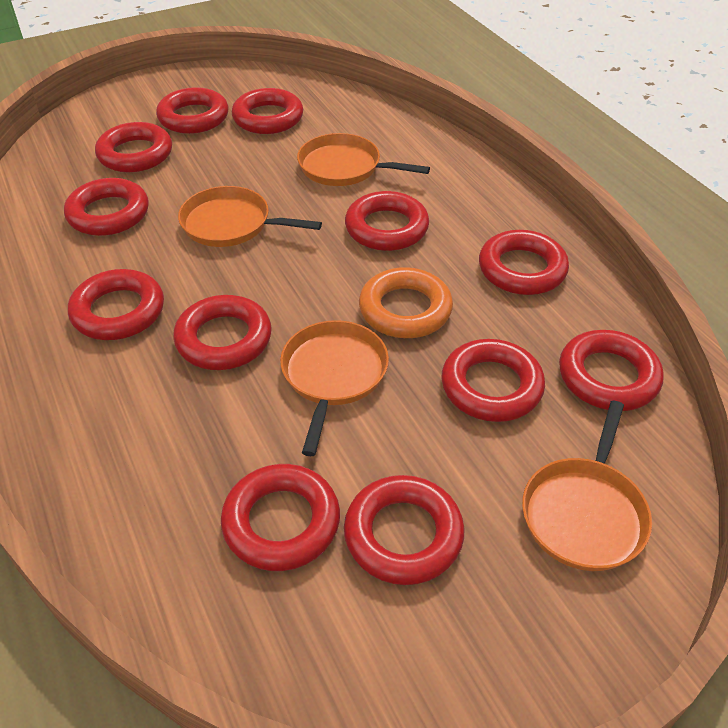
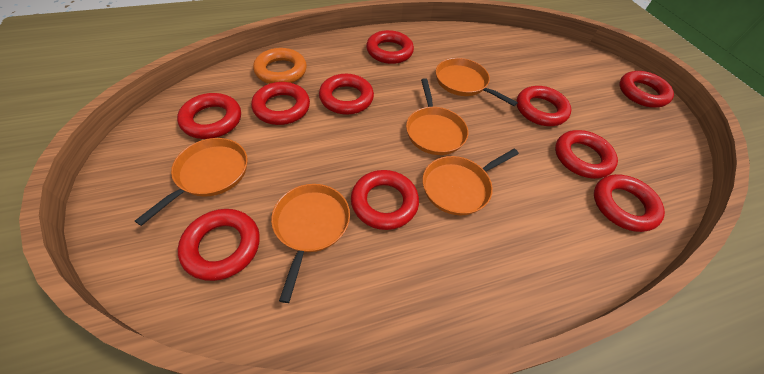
orange pan: [178,186,322,247] [280,320,389,456] [297,133,430,186] [522,401,652,571] = 4 -> [135,138,248,226] [271,184,350,303] [406,78,469,155] [423,149,519,215] [436,58,518,106] = 5
red ring: [64,178,149,236] [68,269,164,340] [95,122,172,172] [156,87,228,134] [173,295,272,370] [221,464,340,571] [232,88,303,134] [344,475,464,585] [345,191,429,251] [441,339,545,422] [479,230,569,295] [559,330,664,411] = 12 -> [177,93,241,139] [178,209,260,281] [251,82,310,125] [319,74,374,115] [351,170,419,230] [366,30,414,64] [516,86,571,126] [555,130,618,179] [594,174,665,232] [619,71,674,108] = 10

